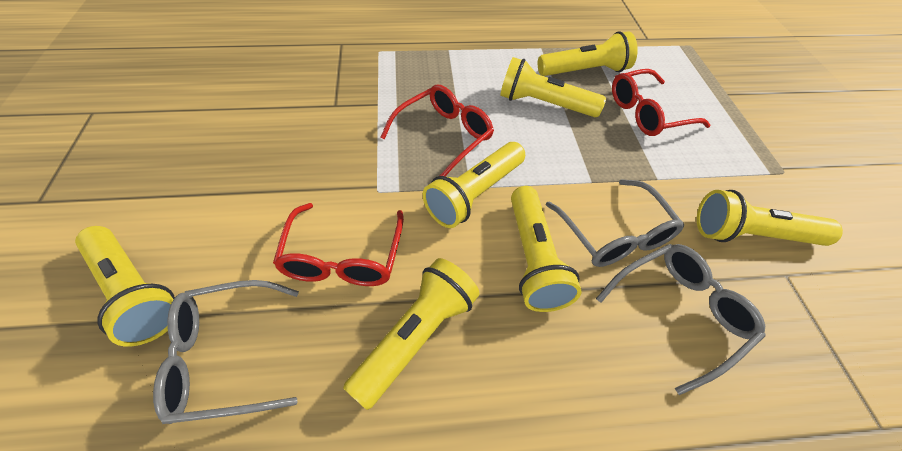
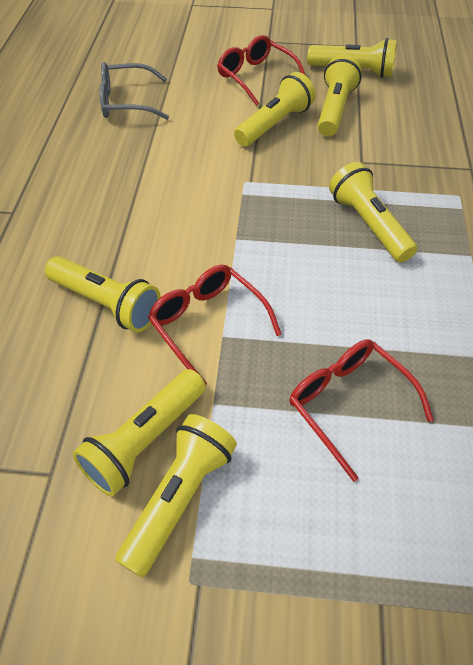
grey glasses: [153,280,299,424] [546,179,684,267] [596,244,765,395] = 3 -> [100,62,169,120] = 1

